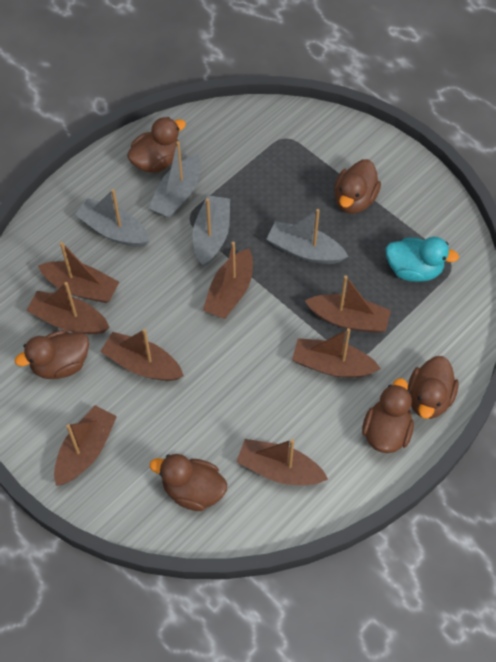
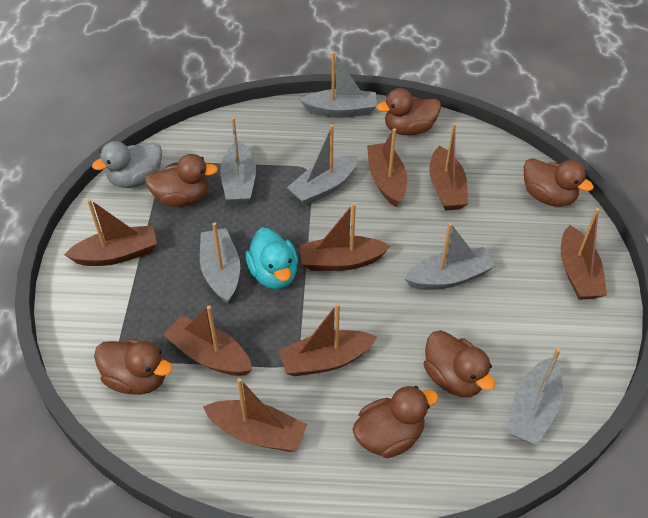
grey boat: [75,189,149,247] [148,141,201,218] [193,195,230,267] [266,209,349,264] = 4 -> [200,222,240,304] [220,117,256,204] [287,124,358,205] [300,52,377,118] [405,223,495,290] [508,348,563,445] = 6
grey duck: none = 0 -> [92,141,162,188] = 1

